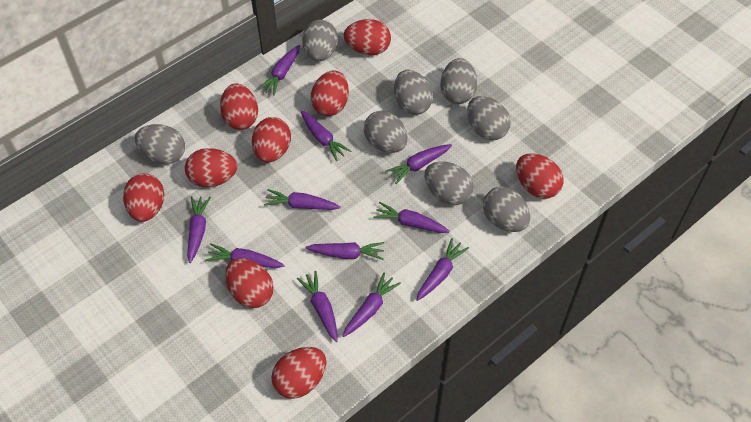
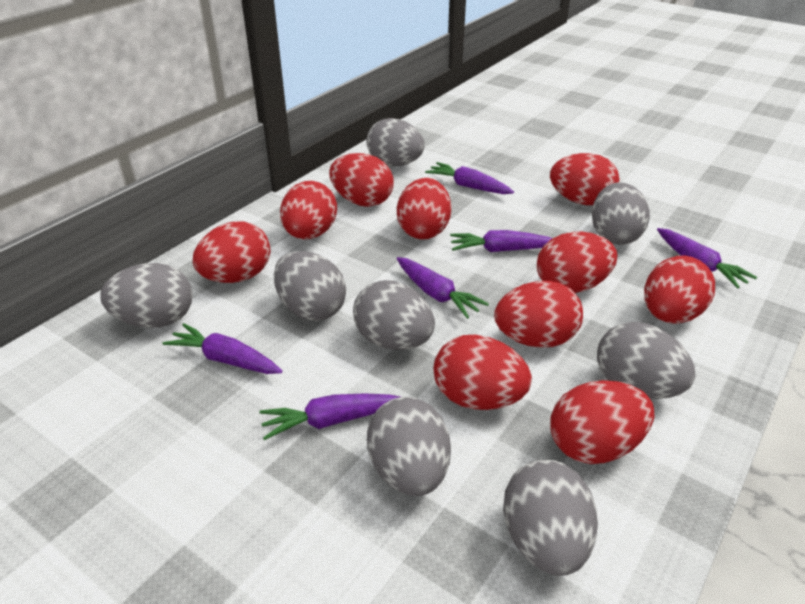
purple carrot: [187,196,211,263] [205,244,285,268] [258,45,300,96] [264,189,341,210] [297,271,338,342] [300,110,351,161] [305,242,385,260] [343,272,401,337] [373,202,450,233] [385,144,452,184] [416,238,469,301] = 11 -> [162,323,282,374] [259,393,400,440] [397,257,489,319] [425,162,514,194] [450,230,553,252] [657,228,757,288] = 6
red egg: [123,173,164,222] [185,148,237,187] [220,83,258,130] [225,258,274,308] [252,117,291,163] [271,347,326,399] [310,70,349,116] [344,19,391,55] [516,153,564,199] = 9 -> [193,221,270,283] [280,181,337,239] [329,153,394,207] [397,178,451,240] [434,335,532,410] [494,281,583,347] [537,232,617,293] [550,153,619,205] [550,380,654,464] [644,256,715,323] = 10

